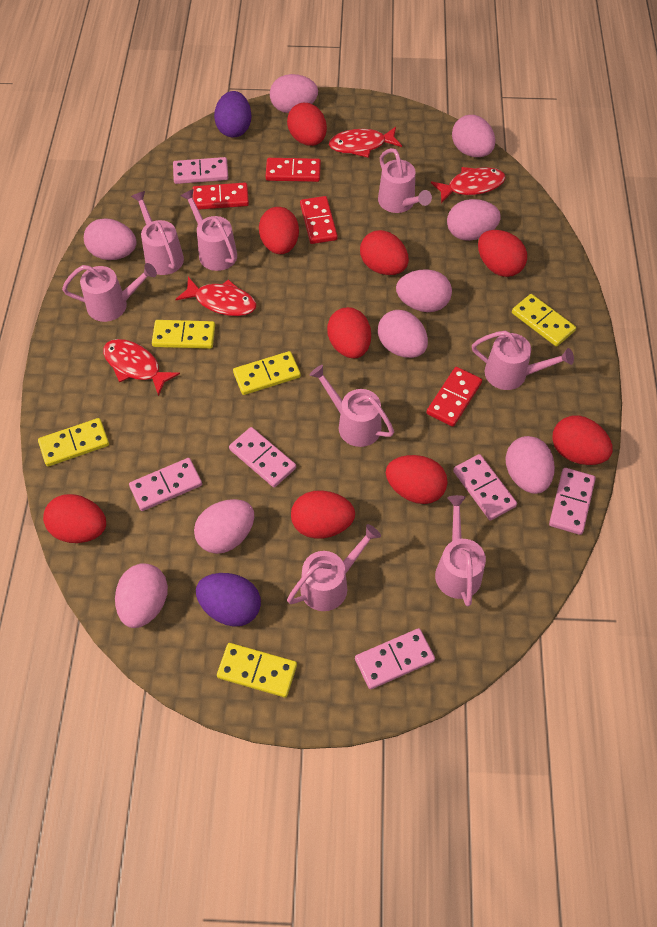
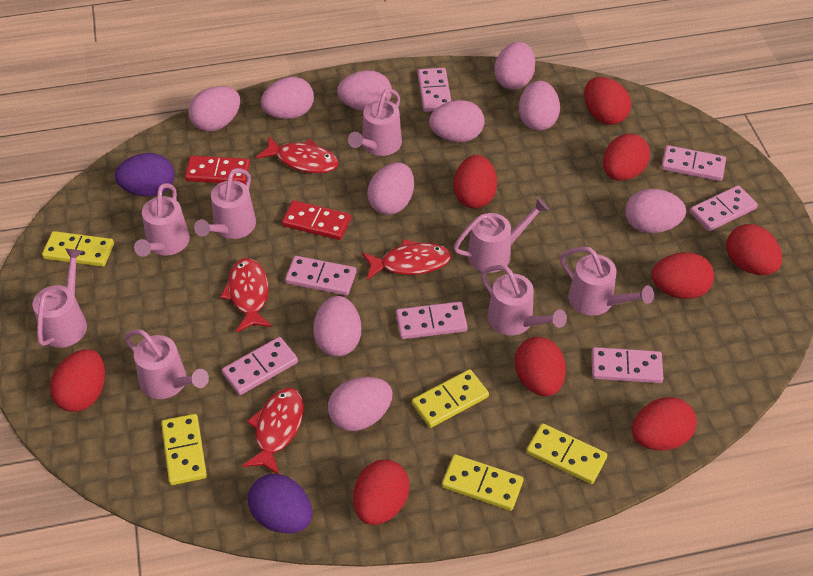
pink domino: [129,458,202,511] [173,157,228,184] [229,427,296,487] [355,628,435,689] [453,454,517,521] [549,468,596,535] = 6 -> [222,337,298,395] [285,256,356,295] [396,302,468,339] [418,68,451,112] [592,347,663,383] [661,145,726,181] [690,185,758,231] = 7
pink egg: [84,218,137,260] [115,563,168,628] [194,499,254,554] [270,74,318,113] [378,310,428,358] [396,269,452,312] [447,199,501,241] [452,115,495,157] [506,436,555,494] = 9 -> [188,86,240,131] [261,77,314,119] [313,296,361,357] [328,377,393,431] [337,71,392,111] [367,163,414,215] [429,100,484,142] [494,42,535,89] [519,81,560,131] [625,189,686,233] = 10
red domino: [192,183,249,210] [265,158,321,182] [300,196,338,244] [426,367,482,427] = 4 -> [185,156,250,184] [282,200,351,240] = 2

